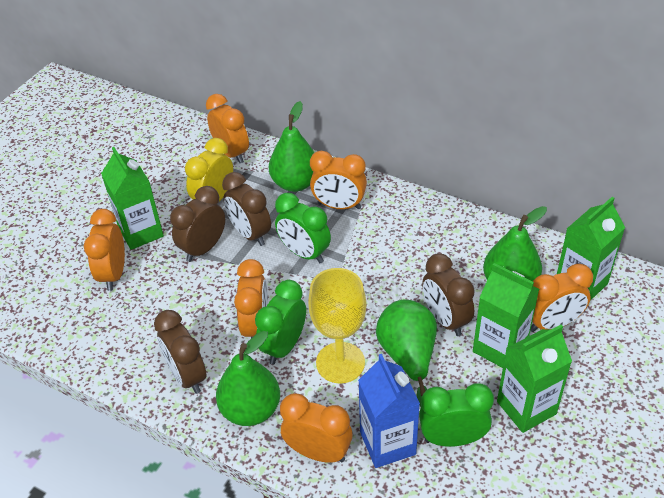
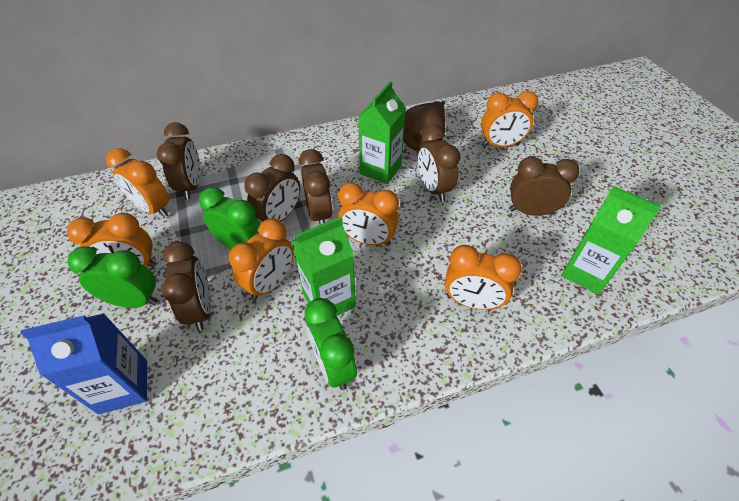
brown clock: [154,310,207,394] [170,186,225,262] [222,172,271,246] [422,253,475,336] = 4 -> [157,122,201,200] [162,241,211,331] [244,154,300,221] [299,149,333,225] [418,126,461,202] [509,156,579,216] = 6
brown pear: none = 0 -> [403,101,445,151] = 1
green carton: [101,147,164,250] [473,263,539,368] [497,325,572,433] [557,197,625,301] = 4 -> [292,217,356,316] [358,81,406,184] [561,186,661,295] = 3
green pear: [216,331,280,426] [269,101,314,192] [376,300,437,407] [483,206,547,282] = 4 -> none = 0
yellow clock: [185,138,233,202] = 1 -> none = 0
yellow goblet: [308,268,366,384] = 1 -> none = 0

